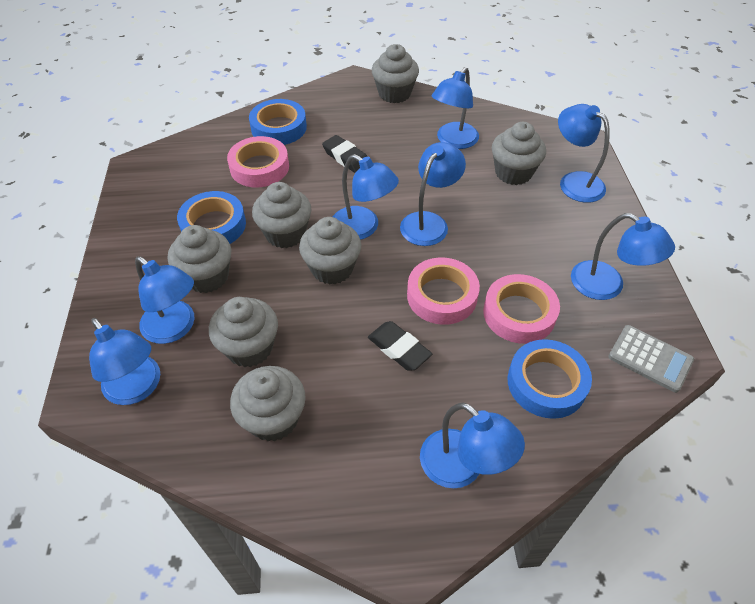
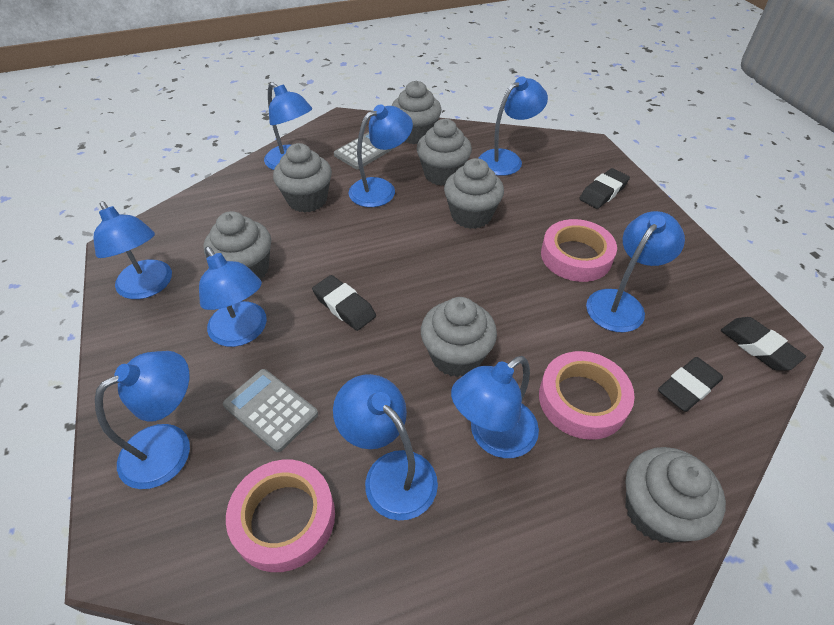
black eraser: [322,135,368,173] [368,321,432,371] = 2 -> [312,275,376,331] [579,168,630,209] [658,357,723,412] [721,317,806,371] = 4
blue lamp: [89,318,160,405] [135,256,194,344] [333,154,399,240] [400,142,466,246] [420,402,525,488] [432,67,479,149] [558,104,610,203] [571,213,675,300] = 8 -> [93,201,172,299] [95,351,190,489] [199,247,267,347] [264,82,312,170] [333,374,438,520] [348,104,413,207] [451,356,539,458] [478,77,548,176] [586,211,685,332] = 9
blue tape: [177,191,246,244] [249,99,307,145] [508,339,592,419] = 3 -> none = 0
grey calculator: [608,325,694,393] = 1 -> [223,369,318,452] [334,132,396,170] = 2

